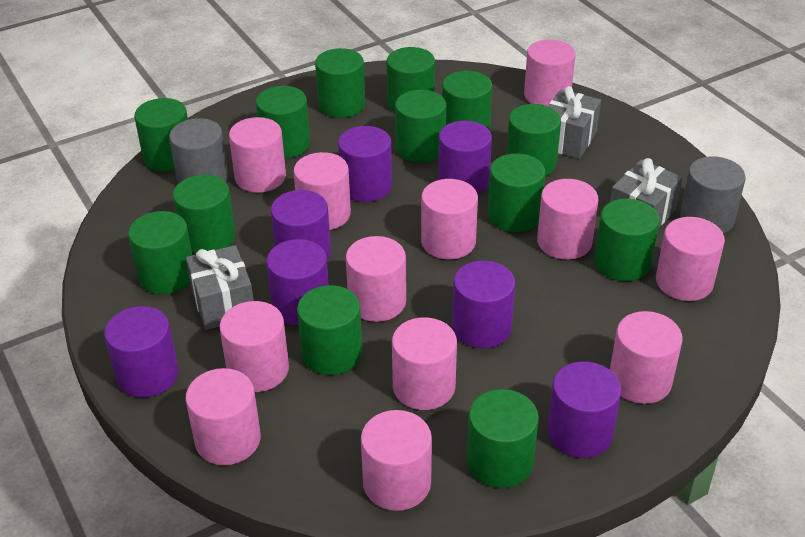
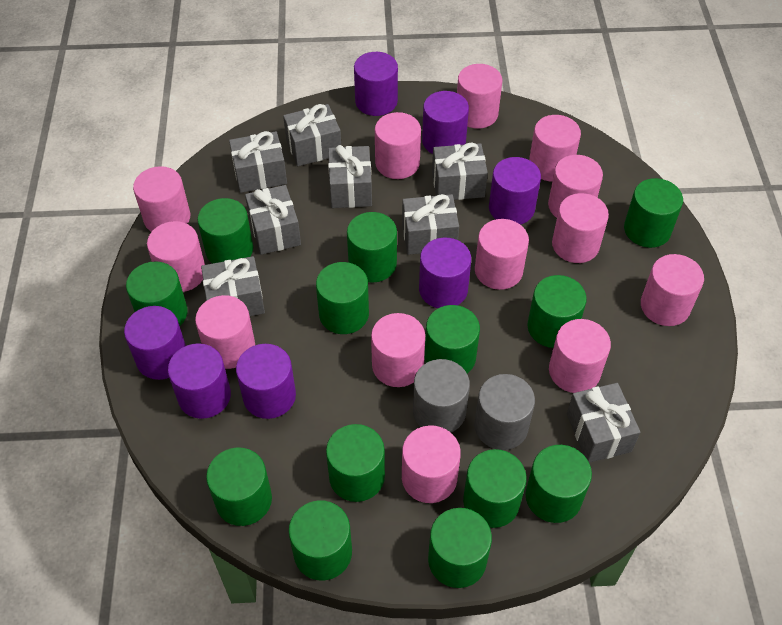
grey gift: [186,245,254,330] [548,86,601,159] [610,158,683,228] = 3 -> [201,256,265,316] [229,131,287,193] [245,185,301,255] [283,104,341,166] [328,145,372,208] [402,194,459,255] [432,142,488,200] [567,383,641,463] = 8
pink cylinder: [186,368,261,465] [219,301,289,392] [229,117,286,193] [293,152,351,230] [346,236,406,322] [361,410,432,511] [392,317,457,410] [421,179,478,259] [524,39,576,106] [537,179,598,260] [610,311,683,404] [656,217,725,301] = 12 -> [133,166,190,232] [147,221,205,292] [195,295,255,369] [371,313,425,387] [375,112,421,179] [402,425,461,503] [457,64,502,129] [475,219,529,290] [529,115,581,181] [548,155,603,218] [549,319,611,393] [552,193,609,263] [641,254,704,326] = 13

